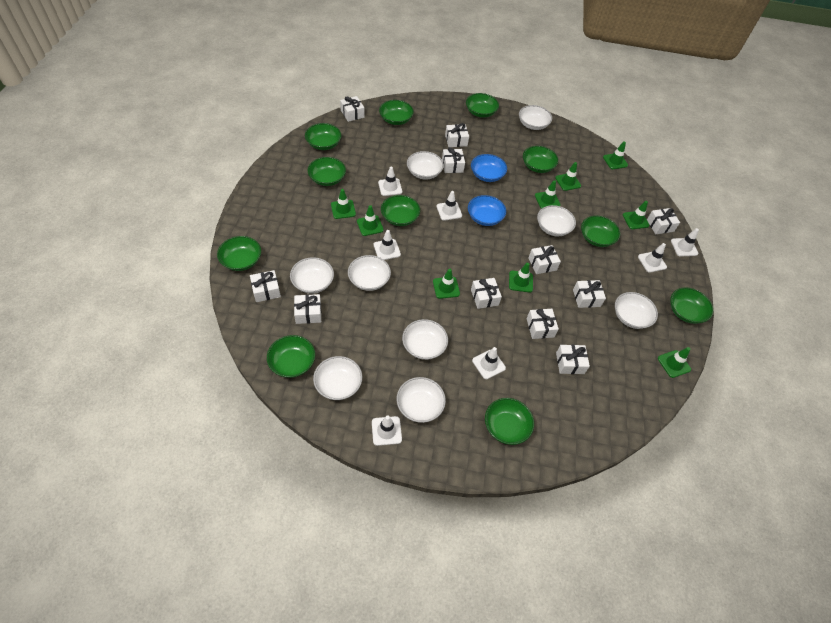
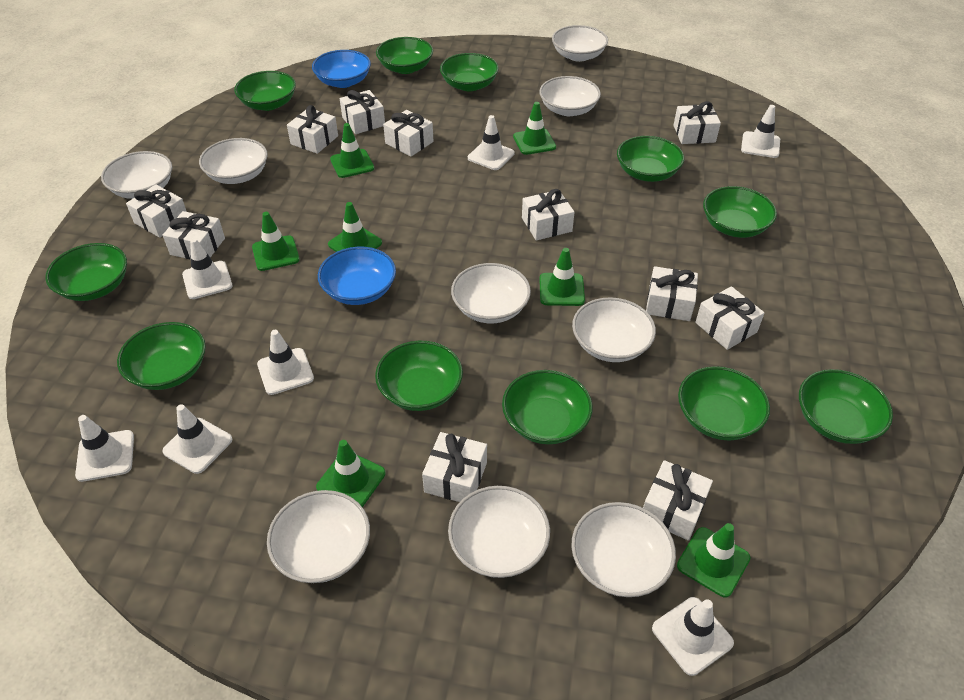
green traffic cone: [331,189,356,219] [357,205,384,236] [433,269,460,299] [509,263,533,293] [535,180,560,209] [555,162,581,191] [603,141,628,169] [623,201,649,229] [658,347,691,378] = 9 -> [252,212,300,271] [316,440,386,507] [328,202,382,252] [330,123,374,178] [513,102,556,155] [540,248,585,306] [677,523,750,597] = 7

